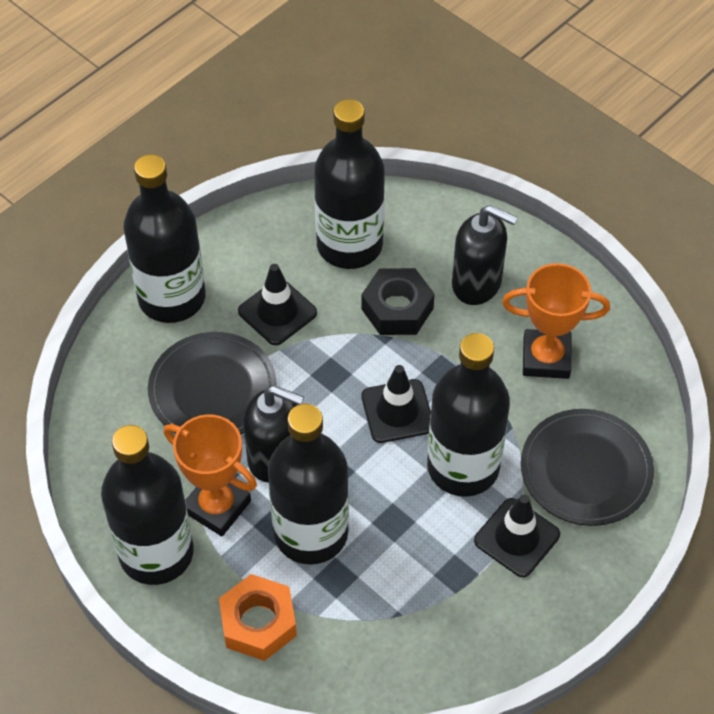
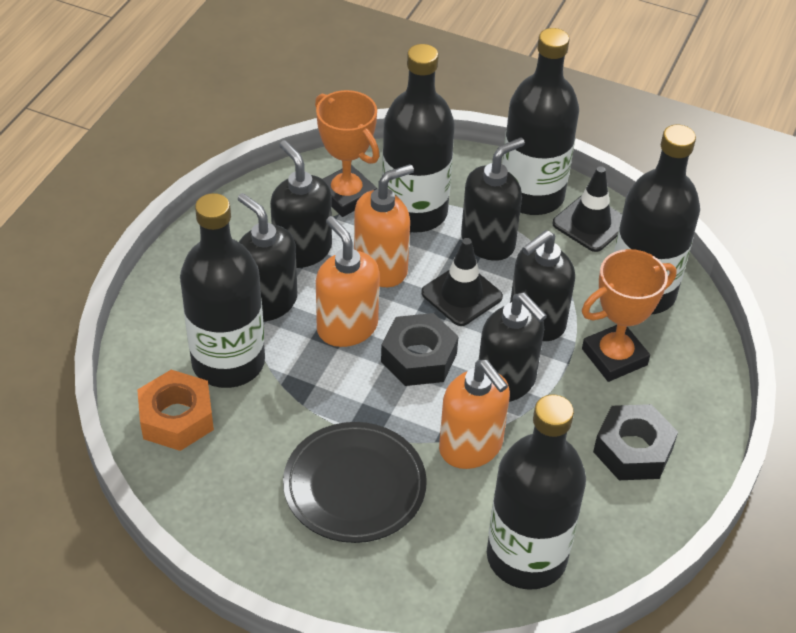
black nut: [361,268,435,335] = 1 -> [381,313,459,386] [593,404,678,480] = 2
black plate: [148,332,277,435] [521,409,654,526] = 2 -> [283,422,427,543] = 1
black soap dispenser: [243,385,304,483] [452,205,517,305] = 2 -> [238,193,297,322] [270,140,332,268] [461,137,525,261] [479,293,547,402] [510,230,575,341] = 5
black traffic cone: [238,264,317,345] [361,365,431,443] [474,495,560,577] = 3 -> [421,238,503,326] [552,166,622,252] = 2
orange soap dispenser: none = 0 -> [316,216,380,347] [354,164,414,287] [439,360,510,469] = 3

